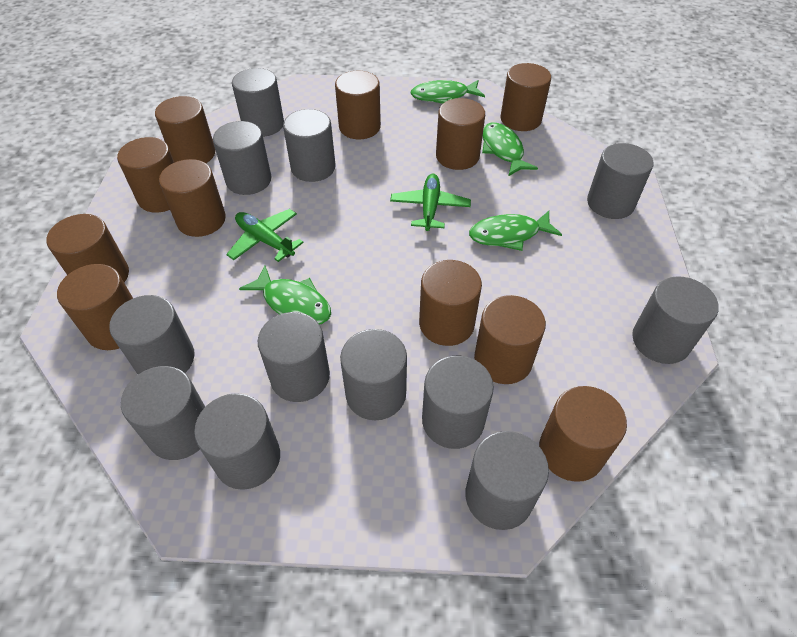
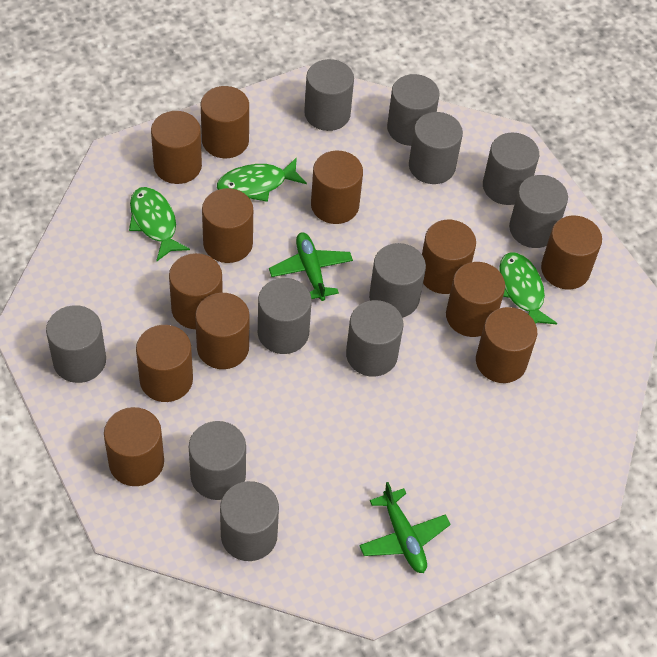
brown cylinder: [47,214,129,282] [57,264,133,350] [117,137,174,213] [155,96,215,163] [159,159,226,237] [335,71,381,139] [419,260,482,346] [436,98,485,170] [474,295,546,384] [500,63,551,131] [539,386,627,482] = 11 -> [104,407,164,486] [136,325,193,402] [151,111,202,184] [169,253,223,329] [195,293,250,369] [201,86,249,158] [202,188,253,263] [311,150,363,224] [422,220,476,294] [446,262,505,337] [476,307,537,383] [541,216,602,290] = 12
green fish: [239,266,331,324] [410,80,485,104] [469,211,562,251] [482,122,538,176] = 4 -> [129,187,190,261] [217,157,307,202] [499,252,557,325] = 3
grey cylinder: [109,295,195,374] [121,366,205,460] [194,393,280,490] [213,121,272,195] [232,68,284,137] [258,312,330,402] [283,109,336,182] [340,329,407,420] [422,356,494,449] [465,431,549,530] [587,143,653,219] [632,276,719,364] = 12 -> [46,305,106,383] [189,421,246,500] [220,481,279,561] [258,278,312,354] [304,59,354,131] [346,300,403,377] [369,243,426,318] [387,74,440,146] [409,112,463,184] [483,132,539,205] [509,175,568,248] = 11

